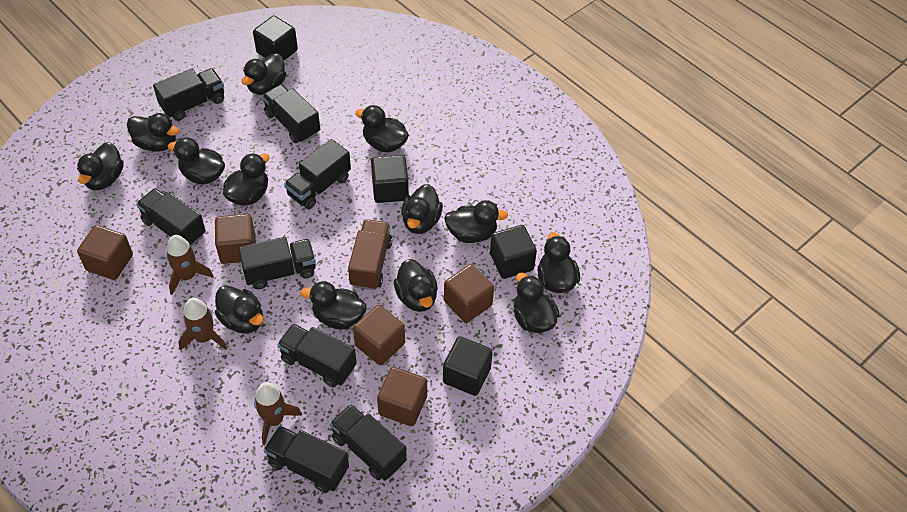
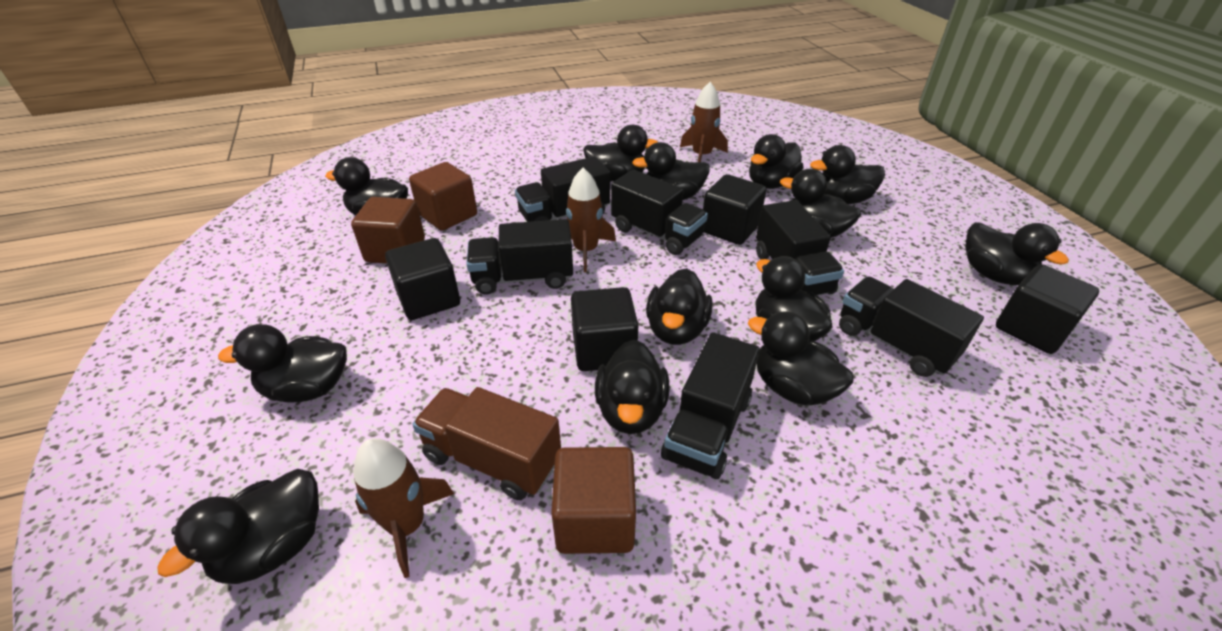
black truck: [136,188,206,246] [153,68,224,121] [238,237,316,289] [262,84,320,143] [264,426,349,493] [277,323,357,388] [284,139,351,209] [330,404,407,481] = 8 -> [466,219,573,295] [515,156,610,222] [611,169,708,255] [661,332,760,479] [756,200,844,296] [839,277,984,377] = 6
brown cube: [77,225,133,280] [215,214,256,264] [353,305,405,365] [377,367,427,426] [444,264,494,323] = 5 -> [351,197,425,263] [409,162,477,231] [551,447,636,554] = 3

